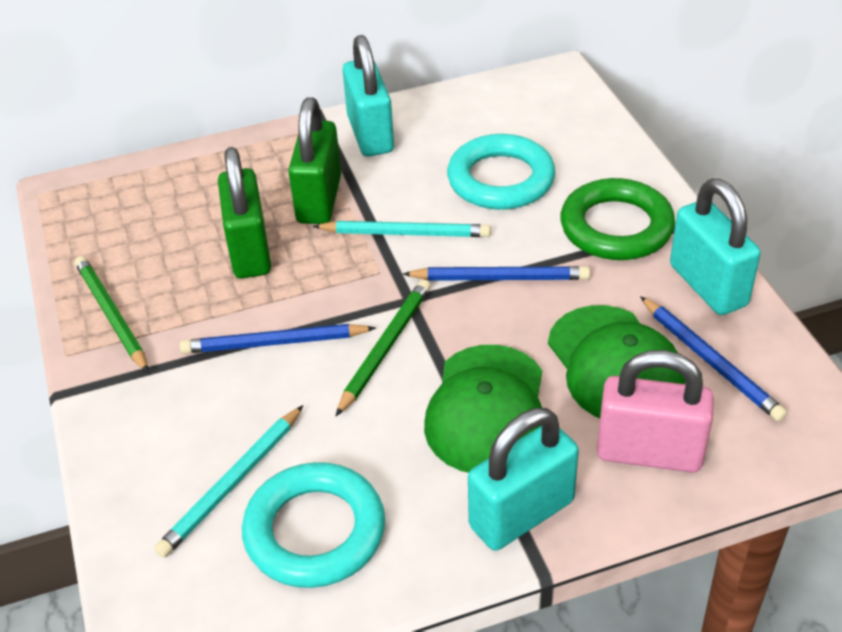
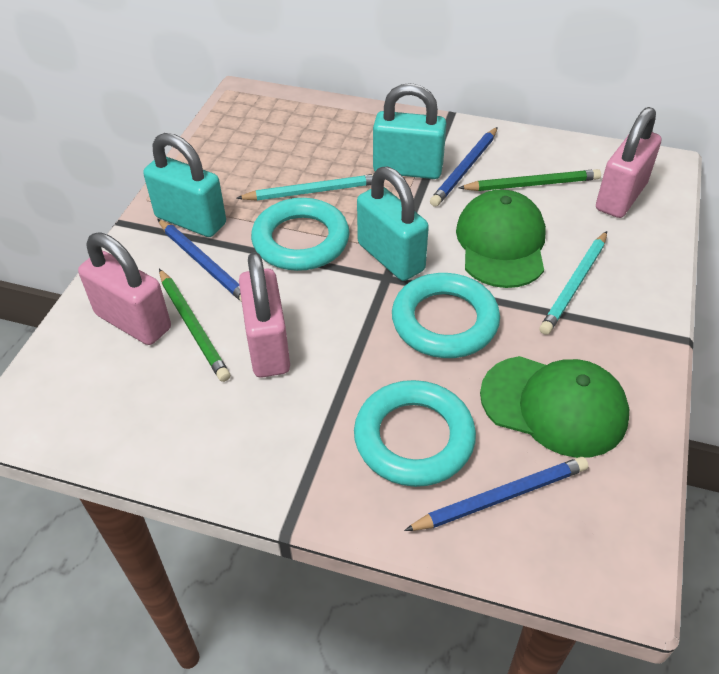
green padlock: [218,147,271,279] [288,97,341,224] = 2 -> none = 0
green ring: [561,178,675,260] = 1 -> none = 0
pink padlock: [597,350,714,473] = 1 -> [78,232,171,345] [239,252,290,377] [596,107,661,218] = 3
turquoise ring: [242,462,385,588] [447,134,555,210] = 2 -> [251,198,350,271] [354,380,476,487] [392,273,500,358] = 3

